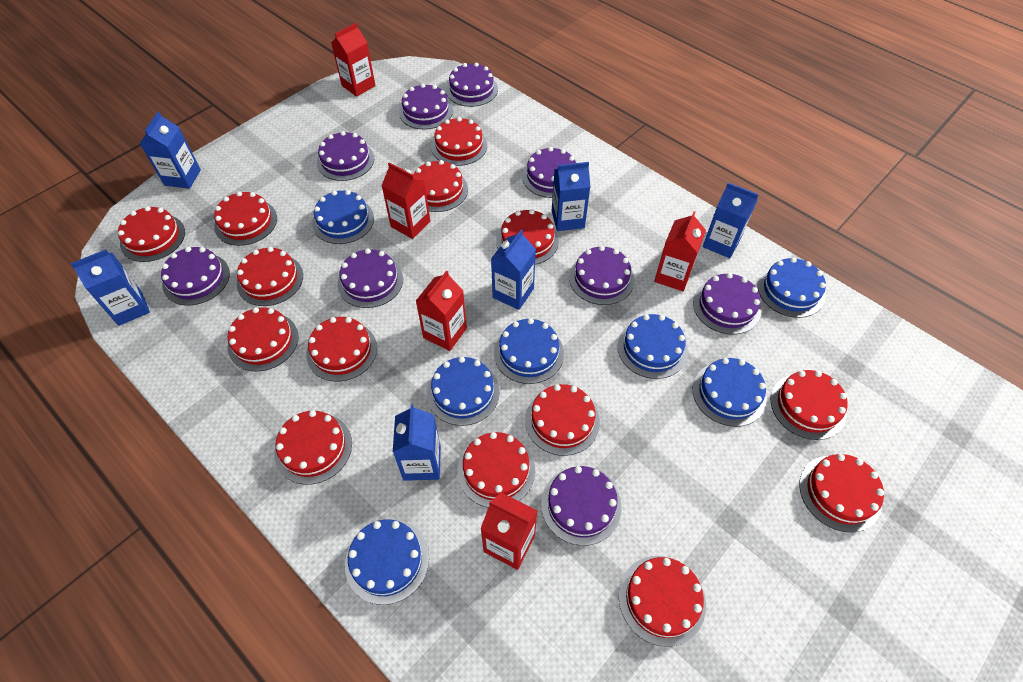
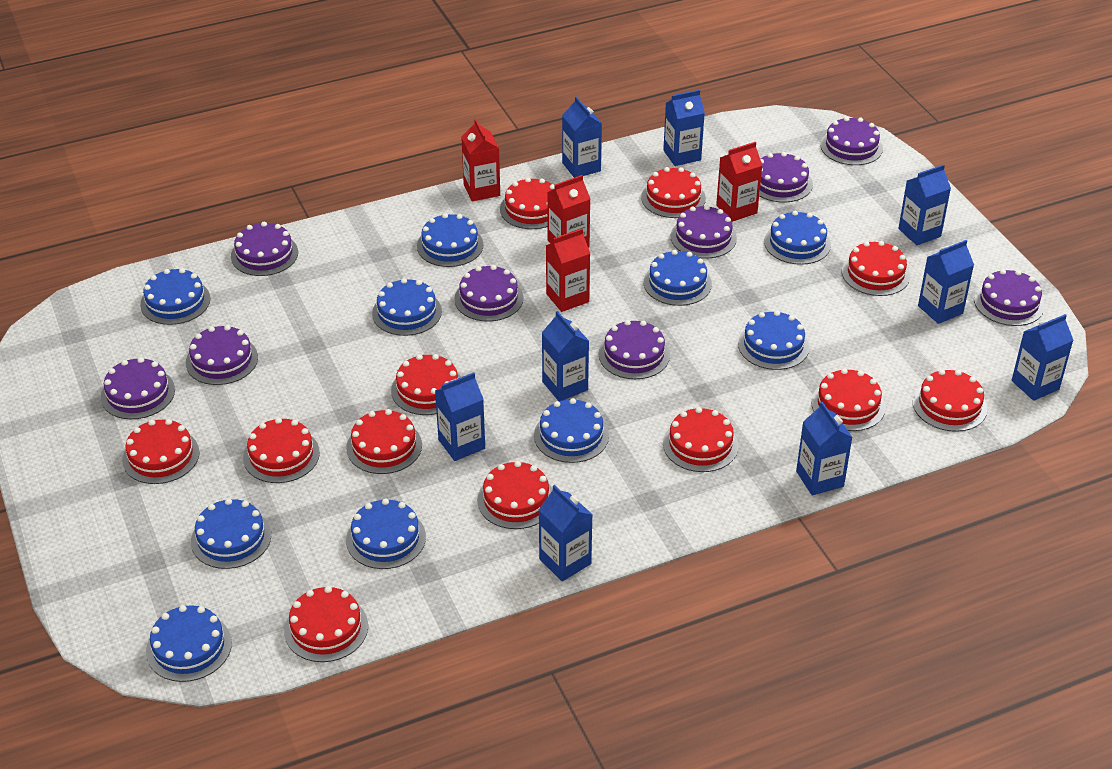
blue cake: [312,190,374,244] [345,519,429,605] [427,357,500,426] [494,318,564,384] [617,314,688,379] [693,358,767,427] [757,257,826,318] = 7 -> [140,268,210,325] [146,605,232,682] [191,498,271,569] [346,498,426,569] [372,278,442,336] [417,213,484,267] [534,398,609,463] [644,250,712,306] [738,311,809,370] [764,211,831,265] = 10
blue carton: [70,250,150,326] [140,112,201,189] [393,404,441,481] [491,230,536,310] [552,162,590,231] [703,183,759,258] = 6 -> [435,372,485,461] [539,485,593,581] [542,311,589,401] [562,96,602,178] [663,90,705,166] [796,401,853,496] [898,164,951,245] [918,240,974,324] [1012,314,1074,401] = 9
red cake: [118,206,185,262] [214,191,277,246] [228,307,299,372] [237,247,303,306] [275,410,352,485] [306,317,377,382] [414,160,468,212] [431,117,487,166] [457,432,535,508] [496,209,559,265] [525,384,600,456] [619,556,706,647] [770,370,848,440] [799,454,884,533] = 14 -> [122,419,200,484] [243,418,320,483] [284,586,368,662] [346,409,422,474] [391,354,461,415] [477,461,553,529] [500,177,555,229] [641,167,706,218] [663,407,738,472] [811,368,886,431] [842,241,910,296] [913,369,987,432] = 12
red carton: [331,23,376,97] [381,162,430,239] [416,270,467,351] [480,492,537,570] [654,211,706,291] = 5 -> [461,119,500,201] [546,229,590,312] [547,175,590,248] [716,142,763,222] = 4

